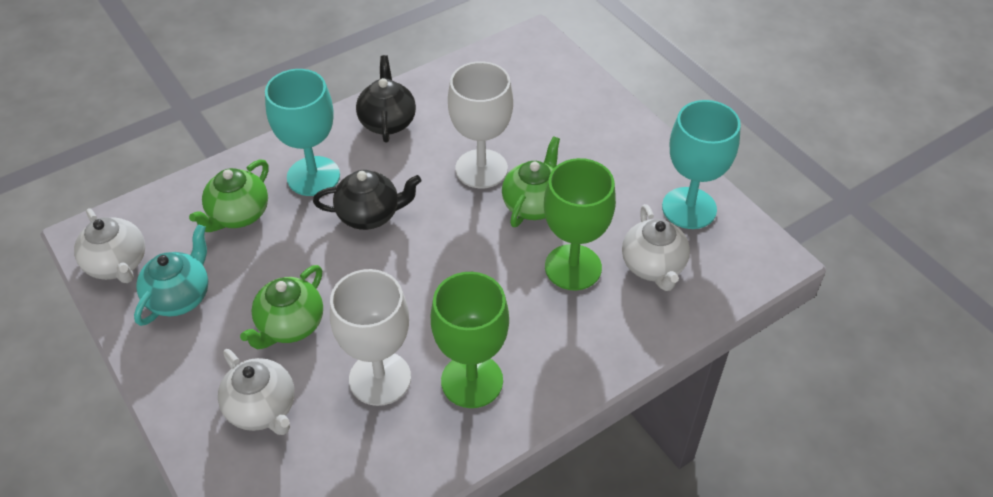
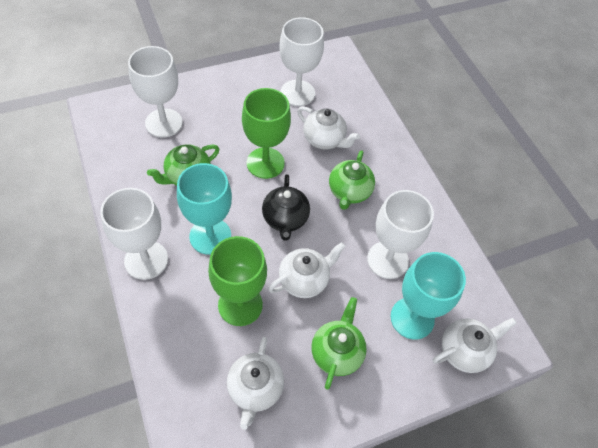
black teapot: [313,170,421,230] [356,55,416,143] = 2 -> [262,174,310,241] = 1
turquoise teapot: [134,224,208,326] = 1 -> none = 0
white goblet: [330,269,411,406] [448,61,513,188] = 2 -> [100,188,168,280] [128,46,183,138] [279,17,324,106] [367,190,434,279] = 4
white teapot: [74,208,145,283] [218,349,294,435] [622,204,690,291] = 3 -> [227,337,284,430] [268,242,345,298] [297,106,360,150] [433,318,517,373] = 4

